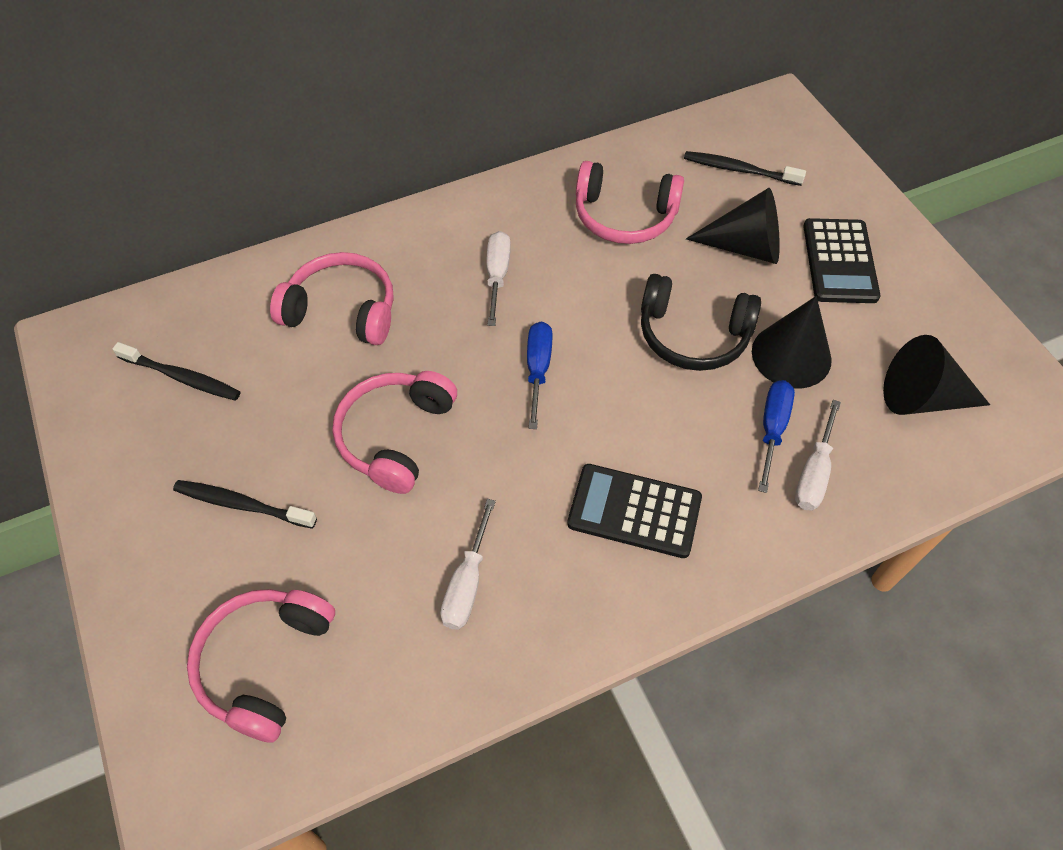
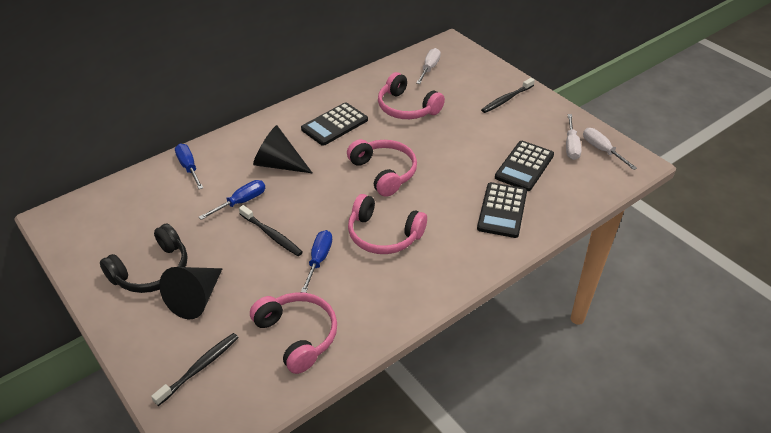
black calculator: [567,464,702,558] [803,218,880,303] = 2 -> [301,102,368,146] [477,182,527,238] [495,141,554,191] = 3
black cone: [686,188,780,264] [752,296,832,388] [883,335,990,415] = 3 -> [159,267,222,319] [253,125,313,174] = 2
blue screwdriver: [527,322,553,429] [758,380,795,493] = 2 -> [175,144,203,189] [199,180,265,220] [301,230,332,293] = 3

